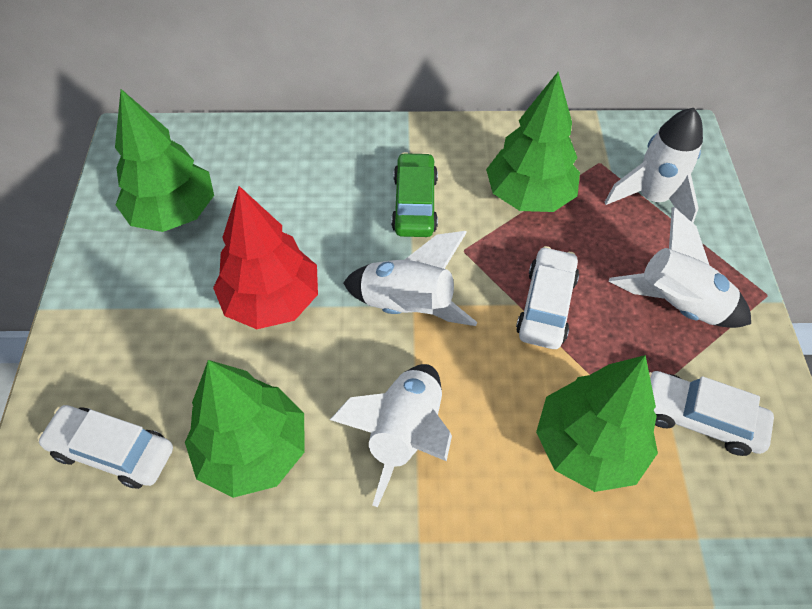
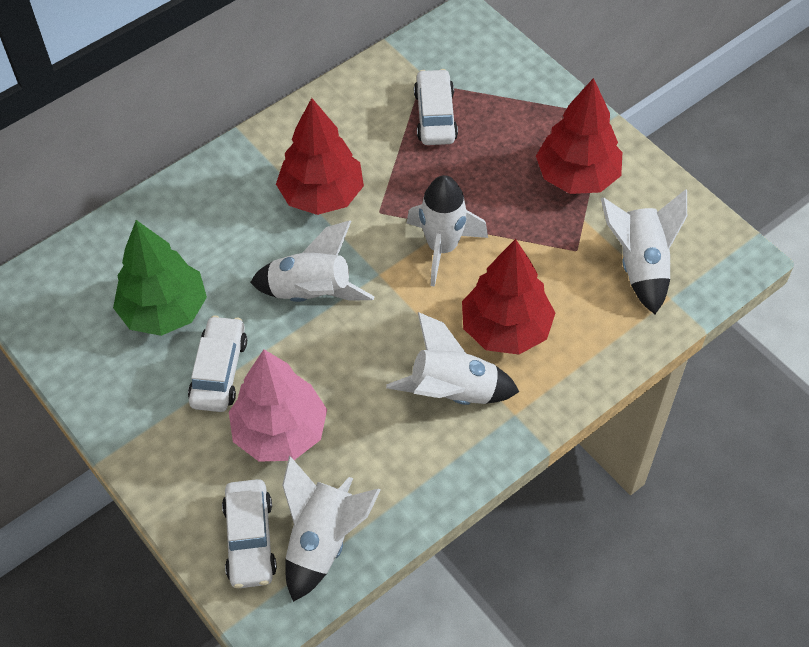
green car: [391,152,438,237] = 1 -> none = 0
green tree: [115,89,214,232] [185,360,305,498] [486,72,580,212] [536,355,658,492] = 4 -> [113,220,207,336] = 1
pink tree: none = 0 -> [229,349,327,462] = 1
red tree: [213,186,318,329] = 1 -> [276,98,364,215] [462,239,555,355] [536,78,622,194] = 3
white rocket: [330,364,452,507] [343,231,477,326] [605,108,703,223] [609,207,751,328] = 4 -> [250,220,375,302] [282,456,381,602] [386,312,519,405] [407,175,488,287] [601,189,687,314] = 5

